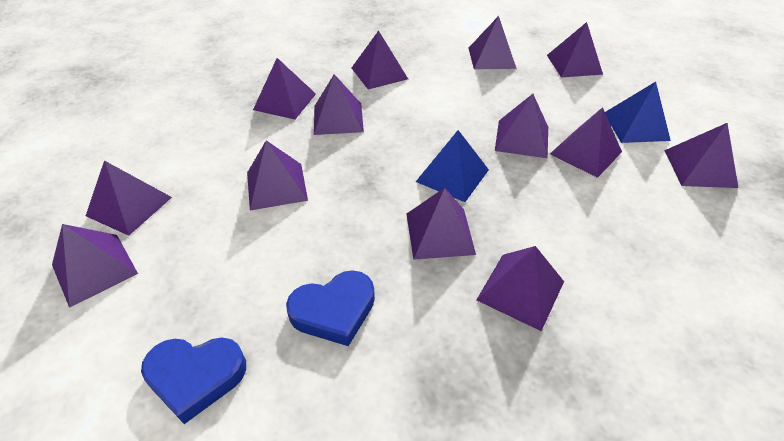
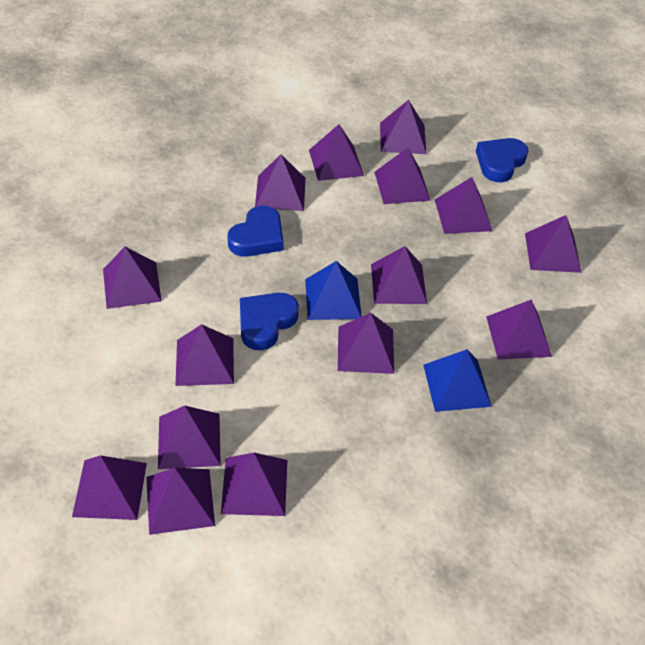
blue heart: [141,338,246,424] [286,270,375,346] = 2 -> [228,206,283,257] [240,293,299,350] [476,138,528,183] = 3
purple pyramid: [52,224,138,308] [86,161,172,236] [247,140,308,210] [253,58,316,119] [314,74,364,135] [352,30,408,89] [406,188,476,260] [469,16,517,69] [477,246,564,331] [495,94,548,158] [547,22,603,77] [550,107,622,178] [664,123,738,188] = 13 -> [72,455,147,520] [103,247,162,309] [146,468,215,535] [158,406,221,469] [175,324,234,386] [221,453,287,516] [255,154,306,211] [309,124,364,181] [338,313,394,374] [371,246,427,304] [375,148,431,204] [380,100,426,154] [435,177,493,234] [486,299,552,360] [525,215,581,273] = 15

